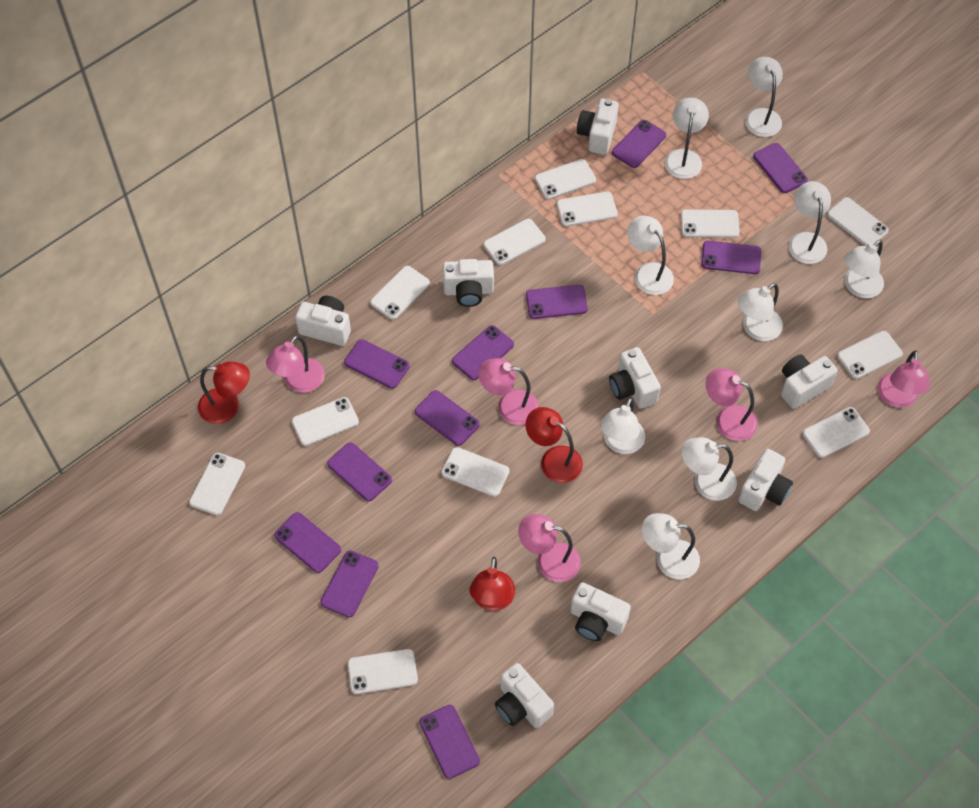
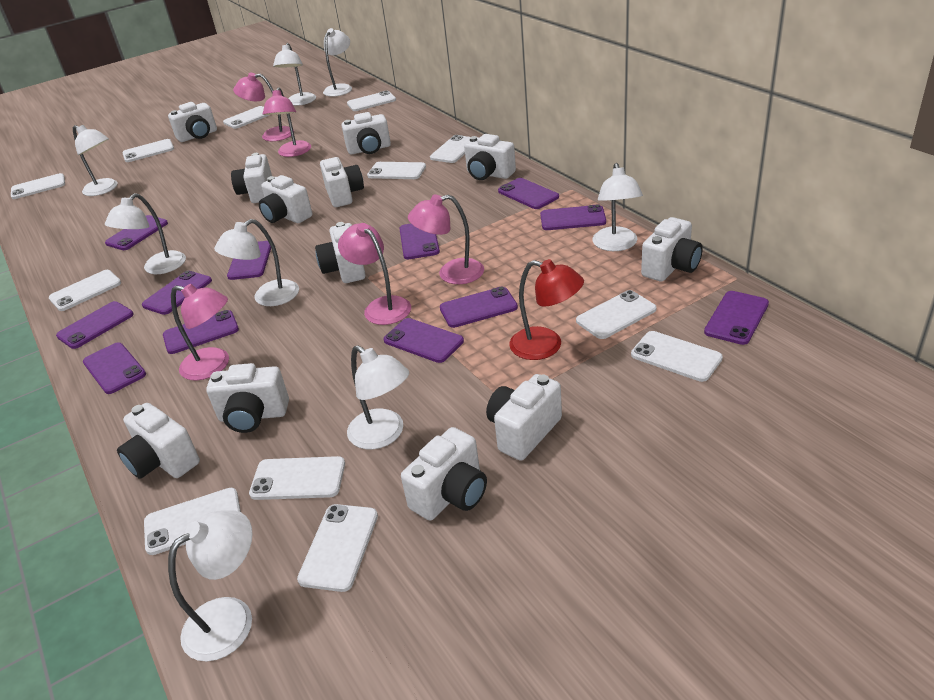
purple phone: [274,512,341,573] [320,550,379,618] [327,442,392,501] [344,339,410,389] [415,390,480,446] [420,705,480,779] [452,325,514,380] [526,285,588,319] [612,120,666,168] [701,241,761,274] [753,143,808,193] = 11 -> [56,301,134,349] [83,342,146,394] [105,215,168,250] [142,270,212,315] [163,310,239,354] [227,241,271,280] [384,318,464,363] [399,223,440,259] [440,287,518,328] [498,178,559,209] [540,204,606,230] [704,291,769,345] = 12
red lamp: [198,361,250,424] [470,557,515,611] [525,407,583,483] = 3 -> [509,259,584,360] = 1
white camera: [295,296,351,346] [443,259,494,307] [495,663,554,728] [570,582,631,641] [577,98,619,155] [609,347,661,409] [738,449,793,511] [781,354,838,409] = 8 -> [117,403,200,479] [168,102,217,142] [206,363,289,433] [231,153,272,203] [259,175,312,223] [315,222,366,283] [320,157,364,207] [342,112,391,154] [401,427,487,521] [464,134,516,180] [486,374,562,461] [641,217,703,282] = 12
white lamp: [600,398,645,454] [628,216,674,295] [642,513,700,579] [665,98,709,179] [682,437,737,501] [738,283,783,341] [745,57,783,137] [789,181,831,264] [844,240,884,298] = 9 -> [73,125,117,196] [105,193,186,274] [168,510,253,661] [214,219,299,306] [273,43,316,106] [323,28,352,97] [347,345,409,449] [592,163,643,251] = 8

